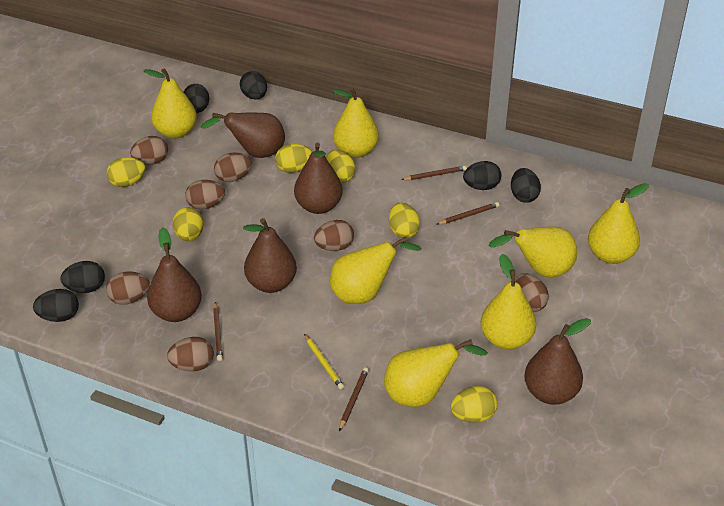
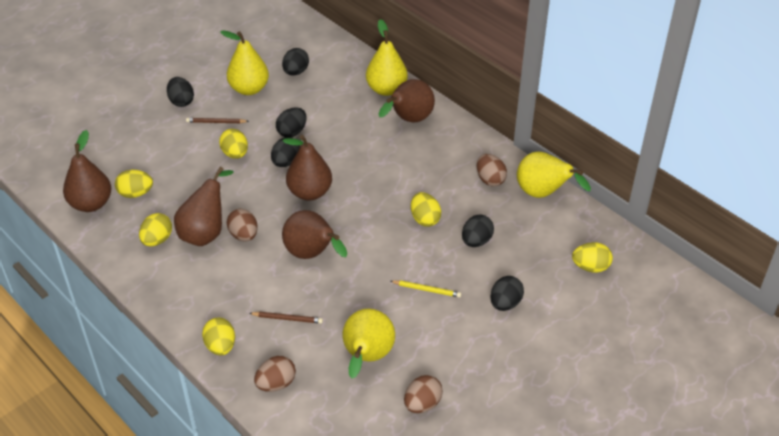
brown egg: [106,271,150,305] [130,136,168,165] [167,337,214,372] [185,180,225,210] [214,153,252,182] [314,220,354,251] [515,273,549,312] = 7 -> [227,209,258,241] [254,356,296,392] [404,375,443,413] [477,154,507,186] = 4
brown pencil: [213,302,223,361] [339,368,369,431] [401,166,467,180] [437,202,499,224] = 4 -> [186,118,249,123] [249,312,323,323] = 2
yellow pear: [143,68,197,139] [330,236,422,304] [333,87,379,158] [384,339,488,407] [481,254,536,350] [489,226,577,277] [588,183,649,264] = 7 -> [220,30,269,95] [343,309,395,378] [366,19,408,96] [517,152,591,198] = 4

